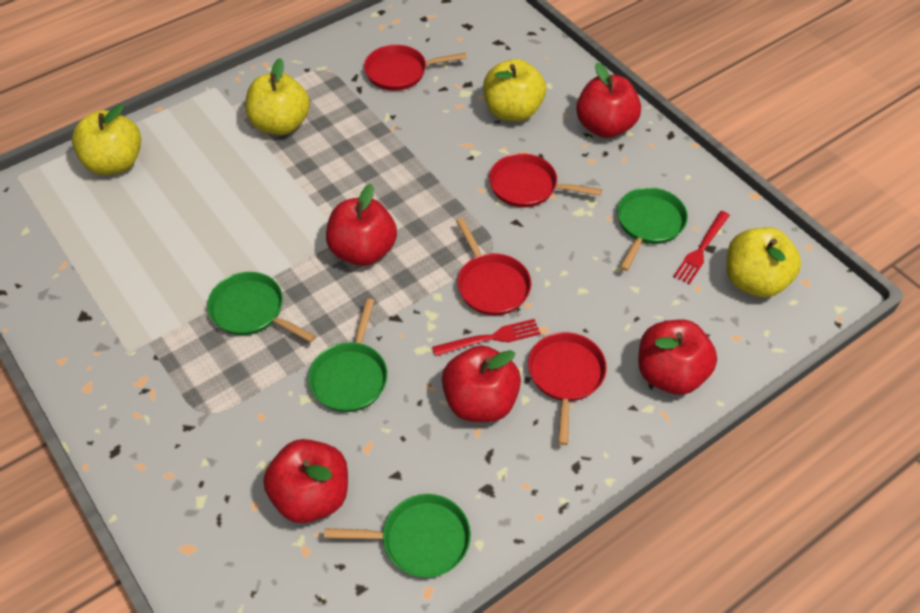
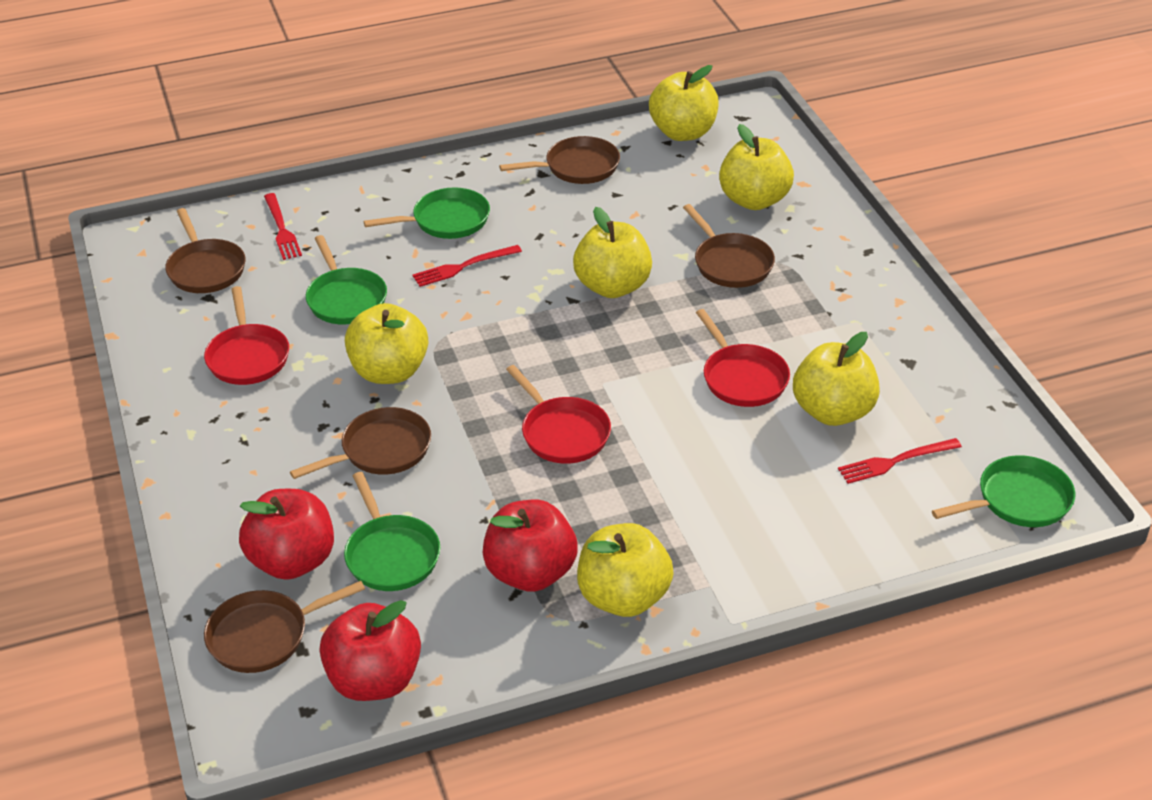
brown pan: none = 0 -> [165,208,246,293] [204,581,365,673] [290,407,431,479] [499,136,620,184] [683,204,775,288] = 5
red apple: [263,439,348,523] [326,184,397,266] [442,345,521,422] [576,63,641,138] [638,320,717,395] = 5 -> [239,489,334,580] [319,600,421,701] [483,500,578,592] = 3
red fork: [432,319,541,356] [673,211,730,285] = 2 -> [264,193,302,260] [412,245,522,287] [838,438,962,484] = 3
red pan: [364,45,467,91] [456,218,531,315] [489,153,602,207] [528,332,607,445] = 4 -> [204,286,289,385] [506,365,611,464] [696,309,790,407] = 3
yellow apple: [72,104,141,175] [246,58,310,135] [483,59,546,122] [726,227,801,298] = 4 -> [345,303,428,384] [573,207,652,298] [577,523,674,617] [649,65,719,141] [719,124,794,210] [793,332,880,426] = 6

